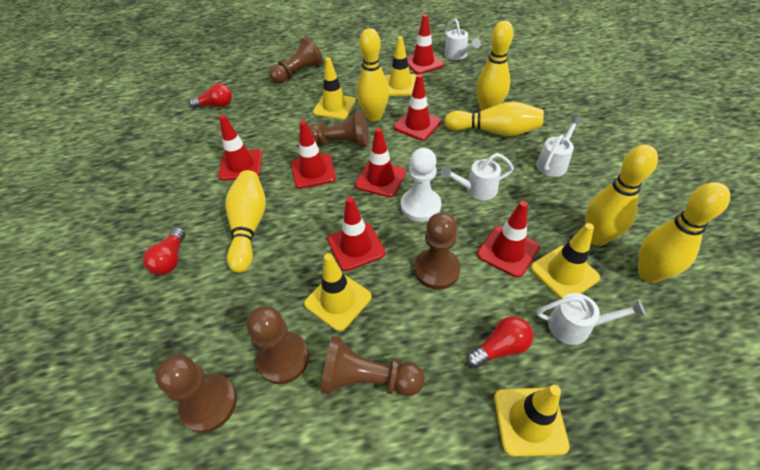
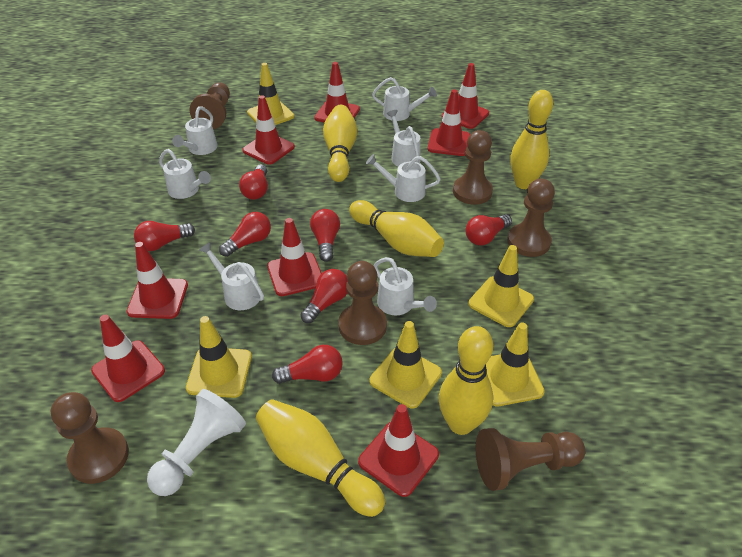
red light bulb: [143,227,186,275] [189,83,232,108] [466,316,533,368] = 3 -> [134,221,195,251] [219,212,271,257] [239,164,268,200] [272,345,343,384] [300,269,347,323] [310,209,340,262] [466,214,512,245] = 7
red traffic cone: [218,115,263,181] [291,121,336,189] [328,197,385,271] [355,128,406,197] [394,74,442,141] [407,14,444,74] [477,201,539,278] = 7 -> [91,315,165,402] [127,242,188,319] [242,95,295,165] [267,218,322,296] [314,62,360,123] [358,404,439,497] [428,89,470,156] [442,63,489,129] = 8
white watering can: [441,153,514,200] [444,19,481,60] [536,116,583,177] [537,293,646,345] = 4 -> [159,149,211,199] [172,106,218,155] [199,242,264,310] [366,154,441,202] [372,77,437,121] [374,257,437,315] [387,110,421,167] = 7
yellow bowling pin: [225,170,266,273] [357,28,389,121] [444,101,544,136] [476,21,514,111] [586,145,658,246] [638,182,730,283] = 6 -> [256,399,385,517] [323,105,357,182] [349,200,444,257] [439,326,493,435] [511,90,553,189] = 5

